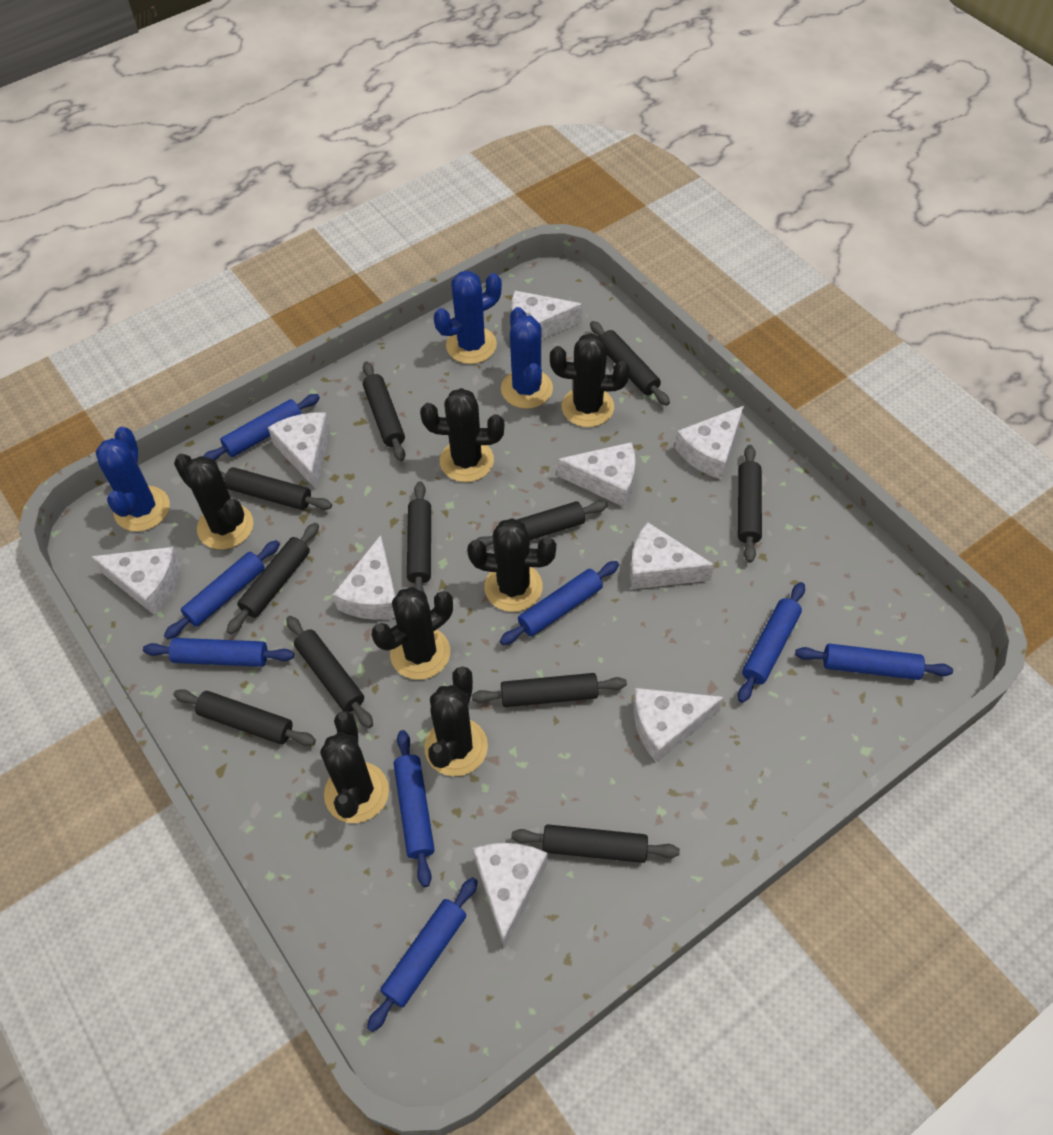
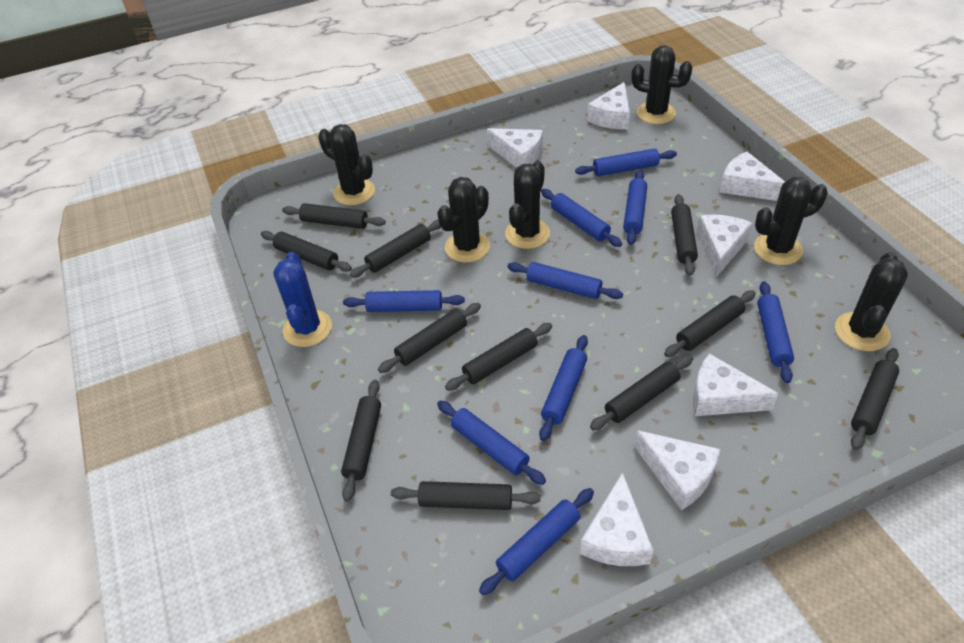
black cactus: [174,454,253,549] [320,711,389,823] [372,587,453,680] [420,388,504,482] [424,666,488,776] [467,518,556,612] [550,333,630,427] = 7 -> [318,124,375,205] [437,177,490,262] [505,161,550,249] [631,45,693,124] [754,177,828,265] [835,252,908,351] = 6
blue cactus: [96,427,170,532] [434,271,502,364] [501,307,553,409] = 3 -> [273,252,332,347] = 1
blue rolling pin: [143,638,294,667] [164,540,280,640] [203,394,320,460] [367,877,478,1032] [394,730,435,887] [500,561,619,645] [738,582,805,703] [795,644,953,680] = 8 -> [343,290,465,312] [437,401,546,485] [479,488,594,595] [507,262,623,299] [539,335,588,441] [541,189,622,247] [575,148,677,176] [623,170,647,245] [757,281,794,383] = 9
white cheese: [91,547,181,615] [268,413,330,489] [333,535,396,620] [473,843,548,948] [512,291,582,340] [557,442,636,508] [630,522,714,590] [633,688,724,763] [675,406,744,480] = 9 -> [487,128,543,168] [580,472,653,566] [587,82,630,130] [634,430,720,510] [693,353,779,416] [697,214,753,277] [720,152,785,201] = 7

